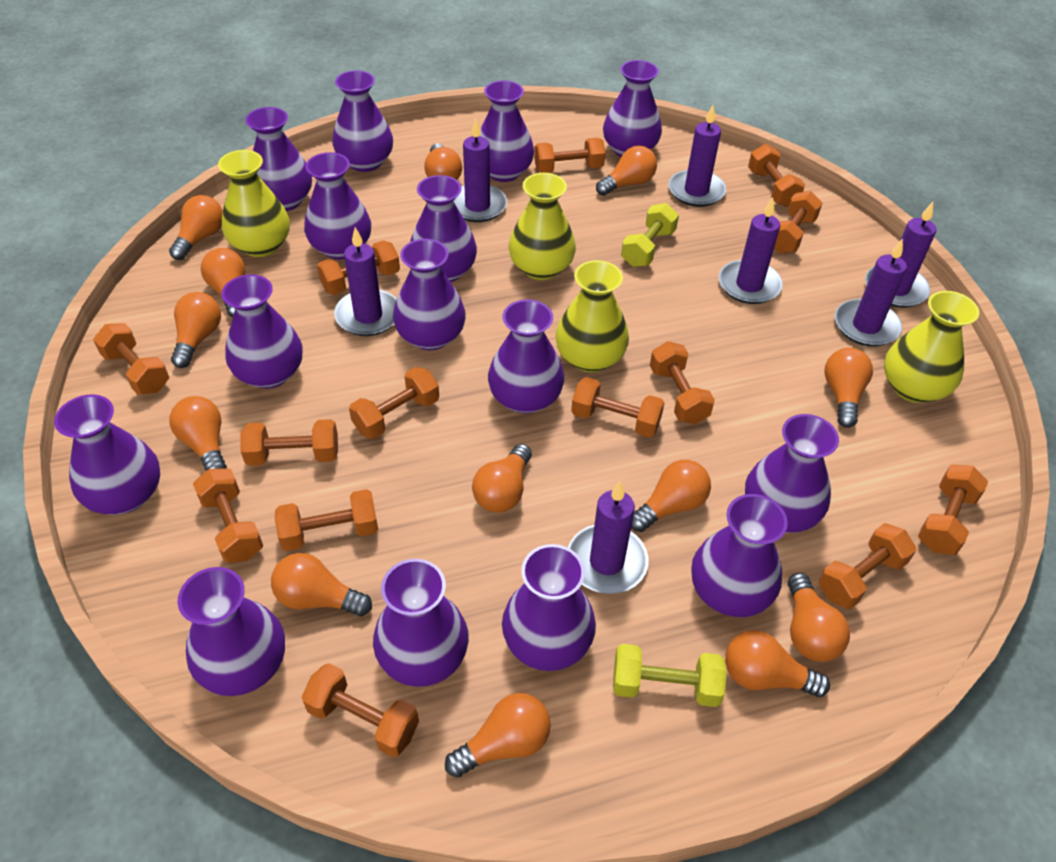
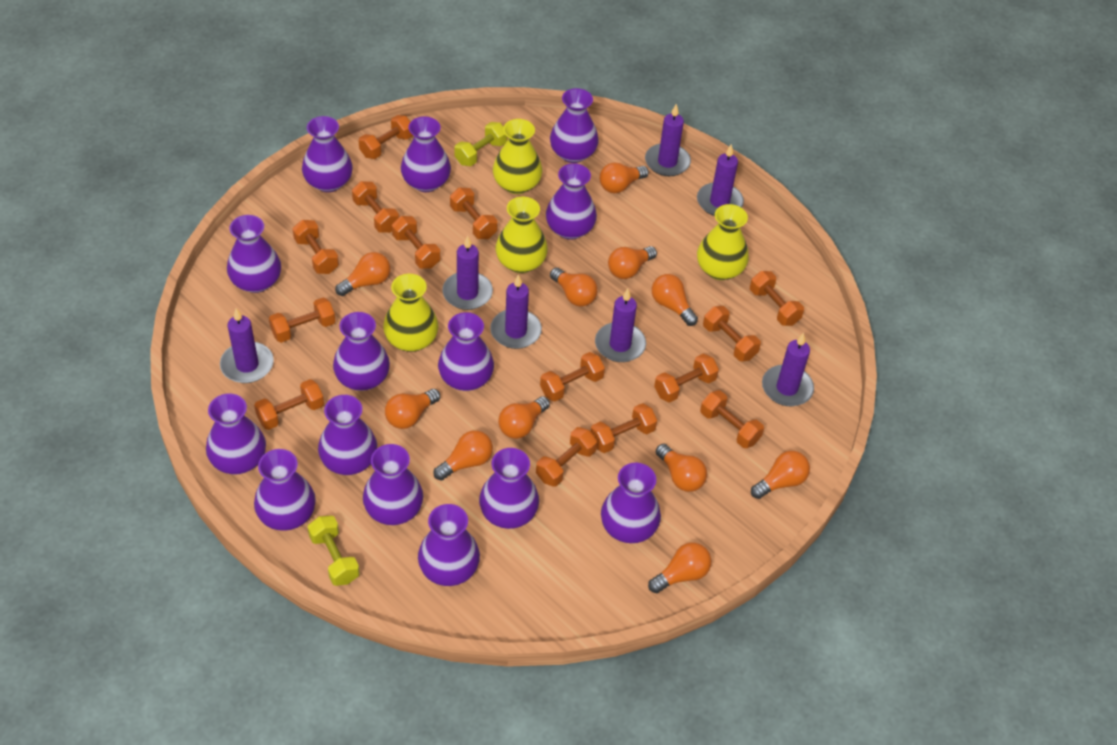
orange light bulb: [169,195,223,260] [169,396,227,471] [171,292,221,368] [201,248,245,317] [271,553,372,616] [424,143,462,180] [445,693,551,778] [472,444,532,513] [596,146,657,196] [631,460,711,532] [725,630,830,697] [788,573,850,662] [824,348,873,428] = 13 -> [335,252,391,296] [385,389,440,429] [433,430,493,481] [498,396,550,439] [550,268,598,307] [600,163,649,193] [608,246,657,279] [648,542,711,593] [652,274,698,326] [656,444,707,492] [751,451,810,499] = 11
purple vase: [54,394,160,515] [178,567,285,696] [221,274,302,389] [245,107,312,211] [304,152,371,260] [332,70,393,172] [373,559,469,687] [393,239,466,350] [410,175,477,282] [479,80,534,182] [488,299,564,414] [502,544,596,671] [603,60,662,157] [691,494,788,617] [745,414,839,533] = 15 -> [206,394,266,474] [227,215,281,293] [254,449,316,531] [302,116,353,192] [318,395,377,475] [333,312,390,391] [363,444,423,525] [401,116,451,192] [418,504,480,586] [438,312,494,391] [479,448,539,529] [546,163,597,240] [550,88,599,163] [601,463,661,543] = 14

